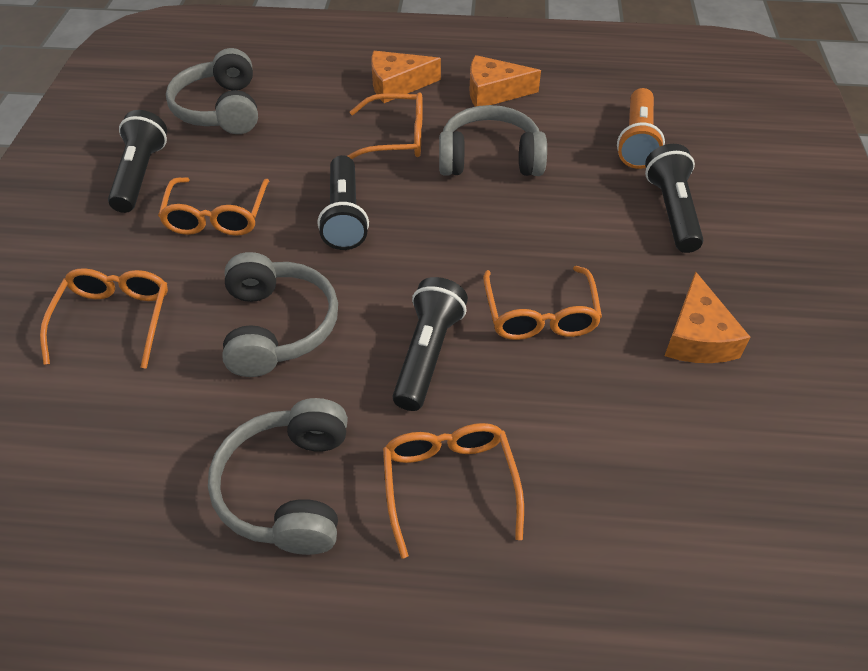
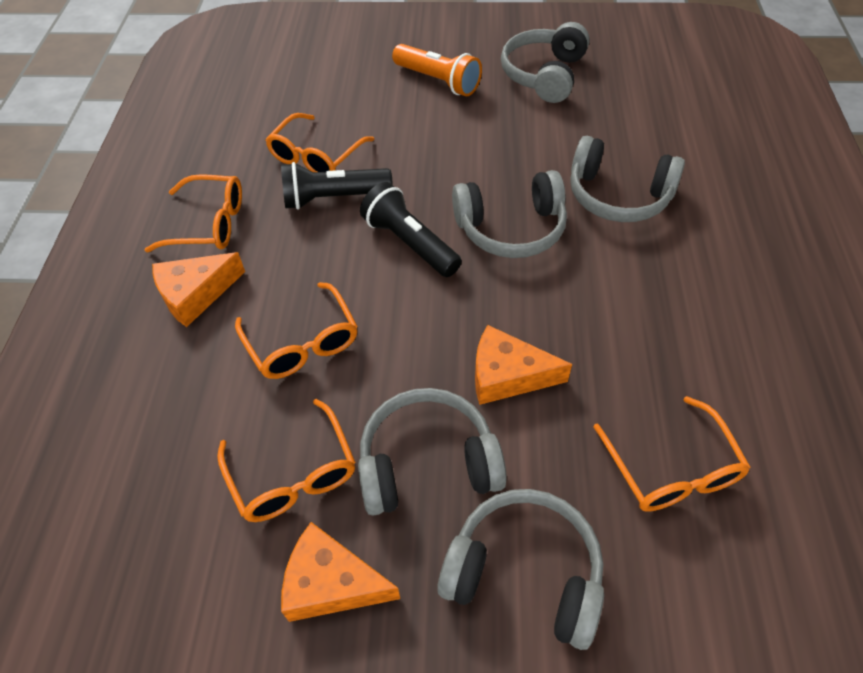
black flashlight: [108,110,167,213] [318,155,369,250] [393,277,468,411] [645,144,703,253] = 4 -> [281,162,393,210] [360,182,462,277] = 2
grey headphones: [166,48,258,134] [208,398,348,555] [222,252,338,377] [439,105,547,176] = 4 -> [358,388,507,516] [437,489,604,650] [452,170,567,258] [501,22,590,103] [570,136,685,222] = 5

